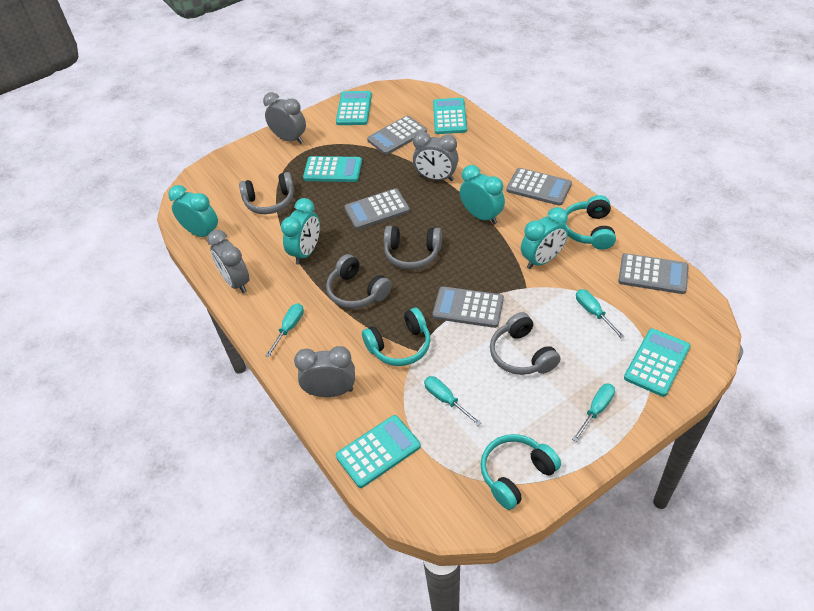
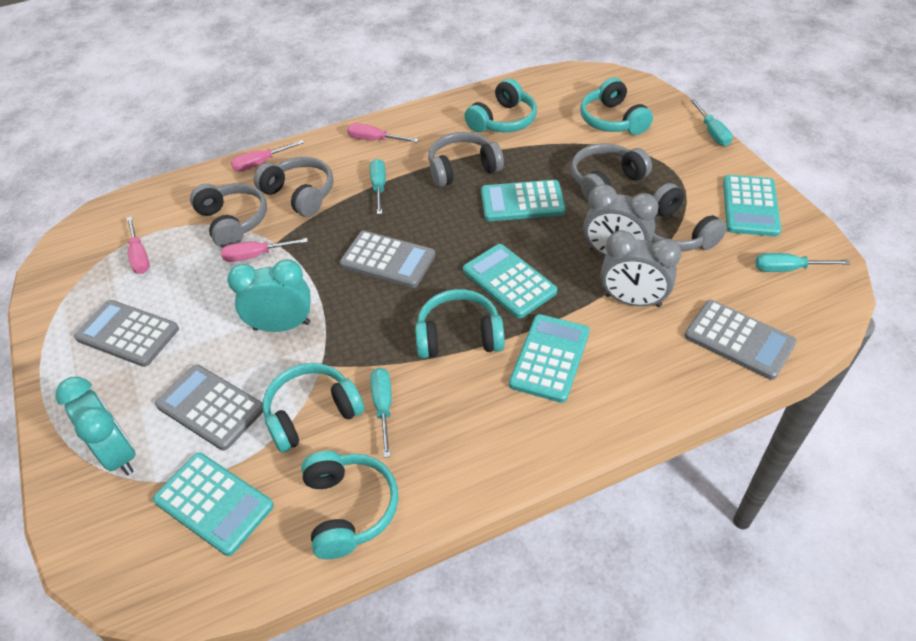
grey calculator: [344,188,410,230] [367,116,427,155] [432,286,504,328] [506,168,572,206] [618,253,689,294] = 5 -> [74,300,179,367] [155,365,263,451] [340,231,435,288] [684,300,797,380] = 4
grey clock: [207,230,250,293] [263,92,306,144] [294,346,355,397] [413,131,459,181] = 4 -> [584,184,659,256] [600,230,681,307] = 2
grey headphones: [239,172,294,214] [326,254,392,308] [384,226,442,270] [490,312,560,375] = 4 -> [190,183,267,248] [254,157,333,217] [428,132,504,187] [571,143,652,200] [651,183,727,252] = 5
pink screwdriver: none = 0 -> [127,217,150,274] [221,238,308,262] [231,140,304,172] [347,123,419,142] = 4
turquoise clock: [168,185,218,237] [281,198,320,265] [460,165,505,224] [521,207,568,269] = 4 -> [55,377,136,475] [227,259,311,332] = 2
turquoise headphones: [362,308,430,366] [480,434,561,510] [565,195,616,250] = 3 -> [263,363,364,453] [301,451,398,559] [415,289,505,358] [465,79,537,132] [580,78,653,135] = 5

